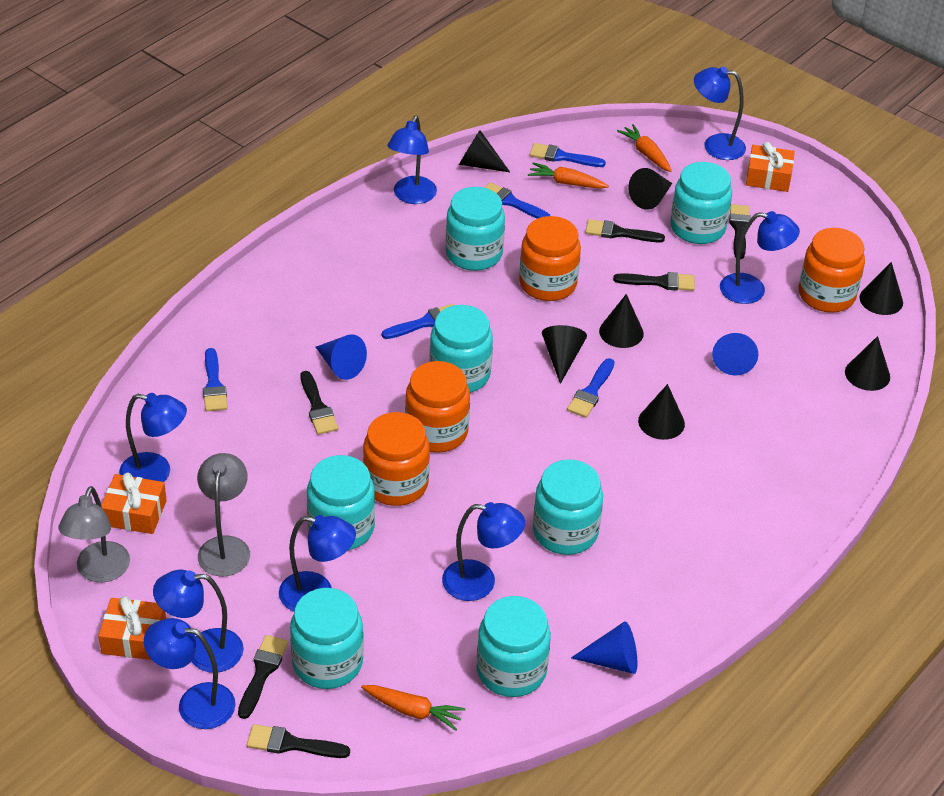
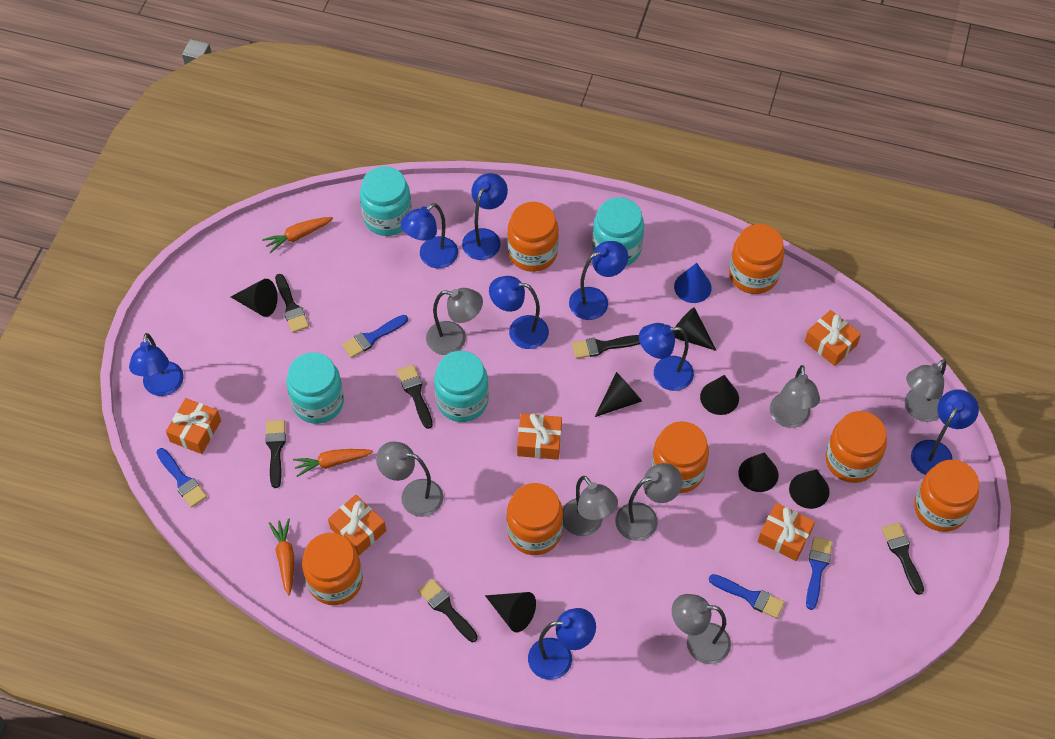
blue brush: [203,348,228,411] [382,304,454,339] [484,182,550,219] [530,143,606,167] [567,358,615,418] = 5 -> [156,448,207,507] [342,315,408,358] [709,574,785,619] [806,537,833,610] = 4
blue cone: [316,334,367,380] [571,621,637,674] [712,333,758,376] = 3 -> [674,263,712,303] = 1
grey lamp: [59,486,130,582] [197,453,250,577] = 2 -> [376,442,444,517] [426,288,483,355] [563,476,618,536] [615,463,683,541] [672,594,731,664] [770,365,820,428] [905,359,946,422] = 7
orange gift: [98,596,166,660] [101,472,167,534] [746,142,795,192] = 3 -> [166,398,221,454] [328,495,386,555] [517,413,562,460] [758,503,815,561] [804,310,861,366] = 5
orange jar: [363,412,430,506] [405,361,470,453] [519,216,581,301] [799,228,865,313] = 4 -> [302,533,363,605] [507,202,559,272] [507,483,563,555] [651,421,709,493] [729,224,784,294] [826,411,887,483] [914,460,979,532] = 7
turquoise jar: [290,588,364,689] [307,455,375,550] [429,305,493,393] [446,187,505,271] [477,596,551,697] [533,459,603,555] [670,162,732,244] = 7 -> [286,352,344,424] [360,166,412,236] [434,351,489,422] [592,197,644,266] = 4

